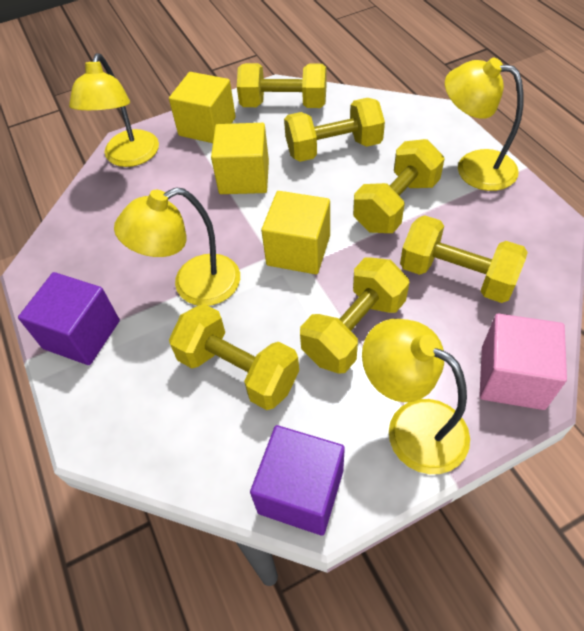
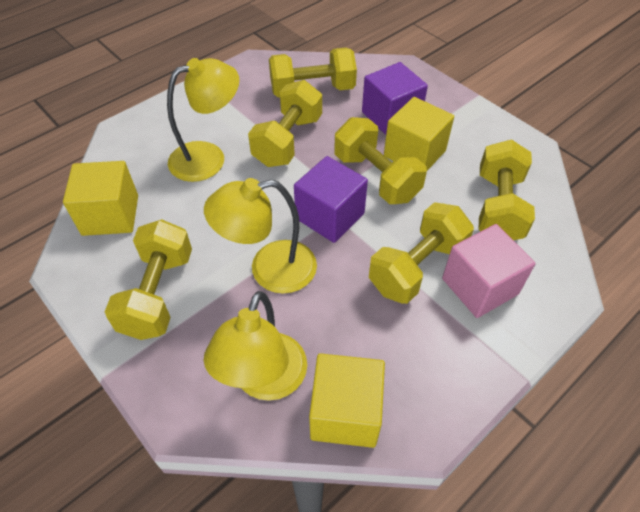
yellow lamp: [69,53,159,167] [114,187,240,306] [362,319,470,474] [445,58,524,191] = 4 -> [167,58,239,182] [204,178,317,294] [204,291,307,401] = 3

